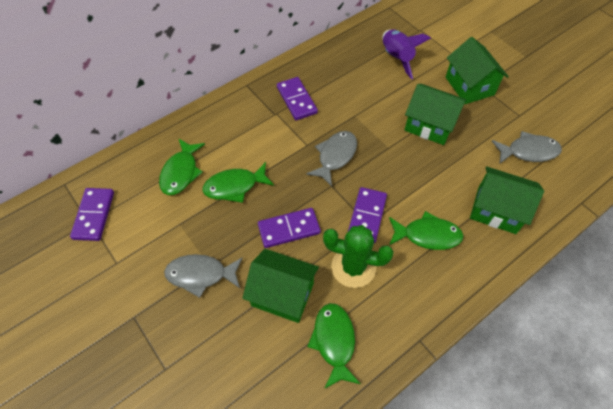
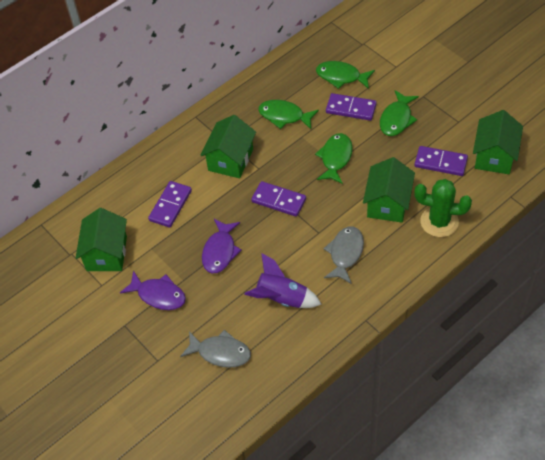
grey fish: [164,254,243,298] [306,131,357,187] [492,131,562,164] = 3 -> [180,330,251,368] [324,226,364,284] = 2
purple fish: none = 0 -> [120,271,186,310] [202,219,242,273] = 2

